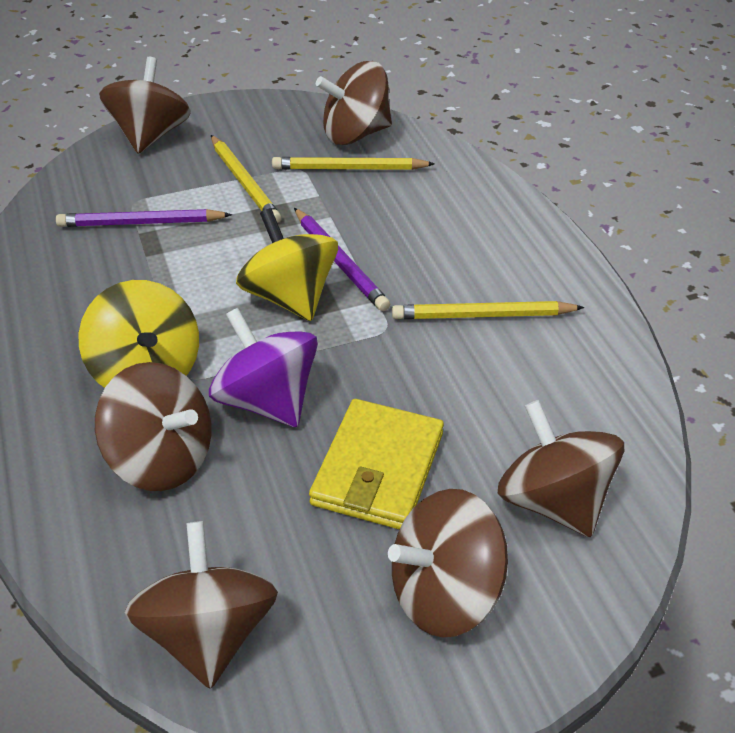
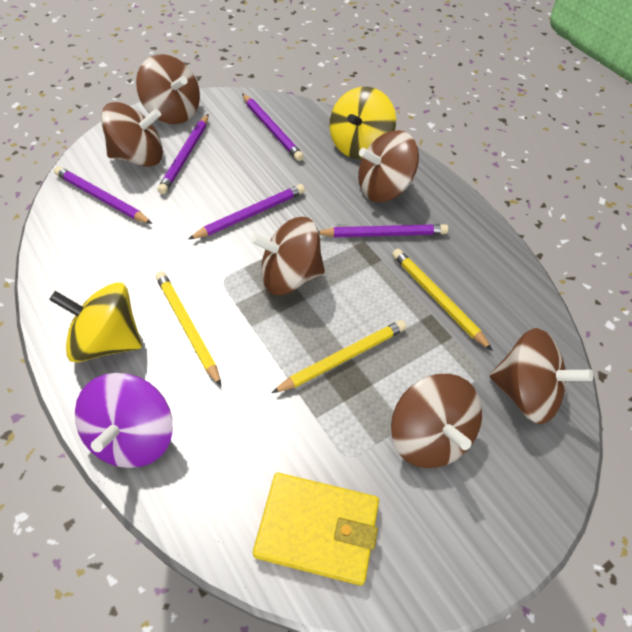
purple pencil: [56,209,232,227] [294,208,390,311] = 2 -> [54,166,152,224] [157,114,209,194] [189,184,305,239] [242,94,304,161] [319,224,448,237] = 5

